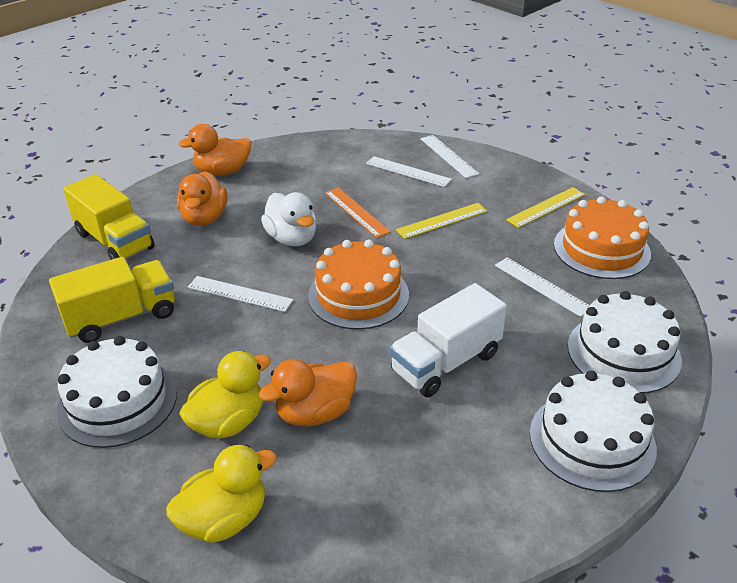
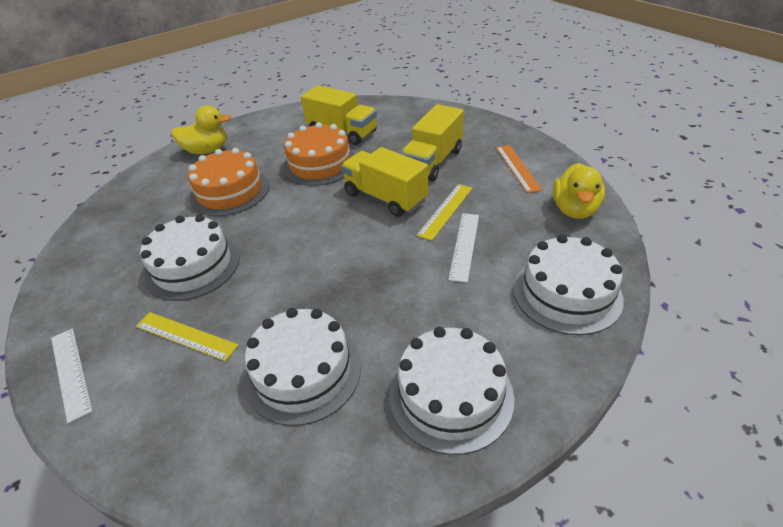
orange duck: [177,171,228,226] [178,124,252,176] [259,359,357,427] = 3 -> none = 0
white cake: [57,336,177,448] [530,371,657,492] [568,291,682,393] = 3 -> [140,215,240,301] [245,308,361,426] [389,327,514,455] [513,235,624,335] = 4
white duck: [261,192,316,246] = 1 -> none = 0
white ruler: [188,276,294,312] [366,156,452,187] [420,135,479,178] [495,257,589,317] = 4 -> [51,328,92,424] [448,213,479,283] = 2
white truck: [389,283,507,397] = 1 -> none = 0
yellow truck: [49,257,175,343] [63,174,155,260] = 2 -> [301,85,377,145] [341,147,429,217] [400,104,464,181] = 3

